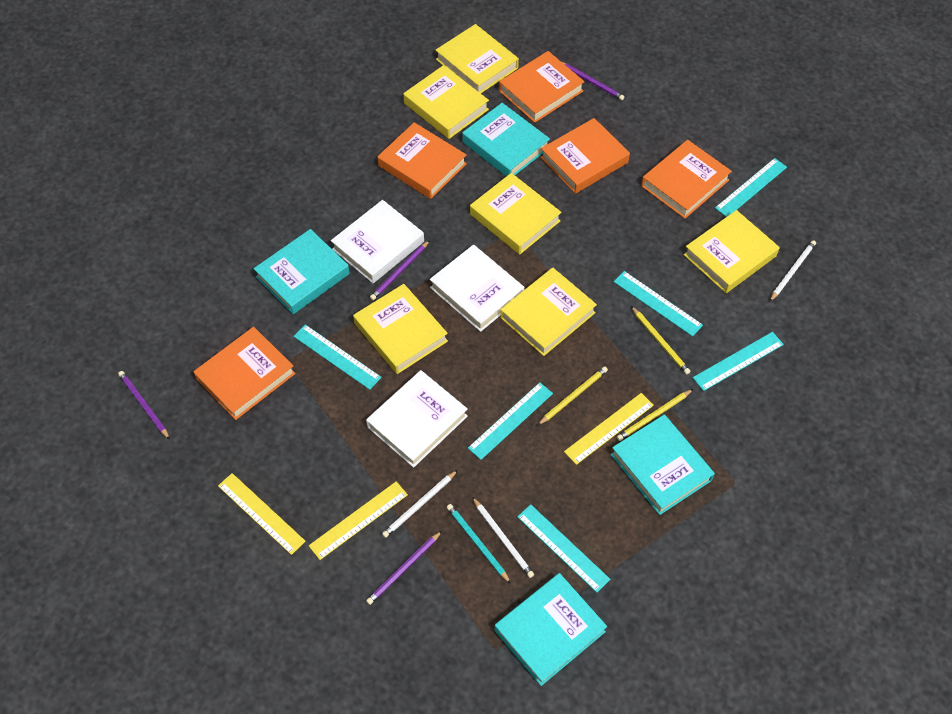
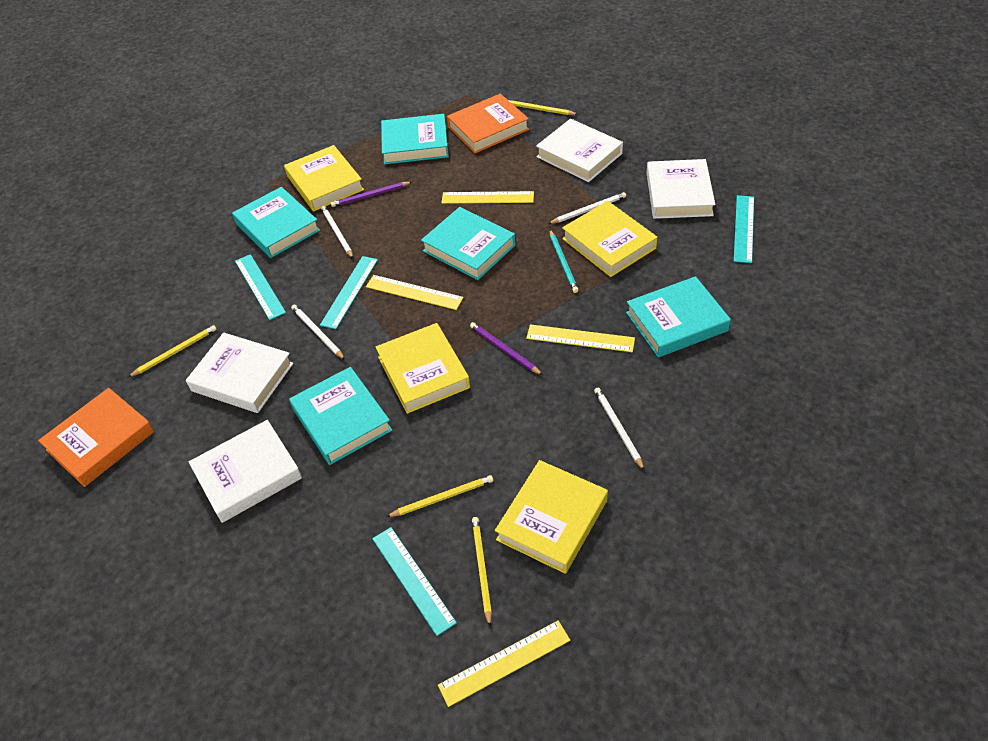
orange book: [193,327,296,420] [377,122,467,199] [499,51,585,123] [540,118,630,194] [641,140,732,219] = 5 -> [38,388,155,487] [447,94,529,154] = 2
purple pencil: [118,371,170,440] [366,531,442,605] [370,240,430,300] [562,62,625,100] = 4 -> [331,182,412,207] [470,322,543,375] = 2
turquoise book: [253,229,350,314] [462,103,550,176] [495,573,607,686] [611,414,715,515] = 4 -> [232,187,320,258] [289,367,392,465] [381,114,449,165] [421,207,516,280] [626,276,731,357] = 5
turquoise ruler: [294,324,382,390] [468,382,553,460] [517,504,610,592] [614,271,703,336] [693,332,784,391] [715,158,787,217] = 6 -> [235,254,286,320] [320,256,378,329] [372,527,457,636] [734,195,754,263] = 4
white book: [331,200,424,283] [366,370,468,468] [430,245,525,332] = 3 -> [186,333,293,413] [189,420,302,523] [536,119,623,182] [647,159,715,219] = 4
white pencil: [382,470,458,538] [472,497,534,578] [770,240,816,301] = 3 -> [291,305,345,360] [321,205,353,258] [548,192,626,224] [594,388,645,471] = 4
yellow book: [353,284,448,374] [403,65,489,139] [436,24,519,93] [470,173,561,255] [500,268,597,356] [684,210,780,293] = 6 -> [284,145,364,212] [375,323,470,414] [495,460,608,574] [562,201,658,277] = 4
yellow pencil: [537,366,608,426] [617,389,693,441] [631,306,691,374] = 3 -> [128,325,217,377] [386,475,493,517] [472,517,492,626] [508,100,578,115] = 4
yellow ruler: [218,473,306,555] [309,481,408,560] [564,393,654,465] = 3 -> [366,275,464,310] [438,620,570,707] [441,191,534,204] [526,324,635,352] = 4

